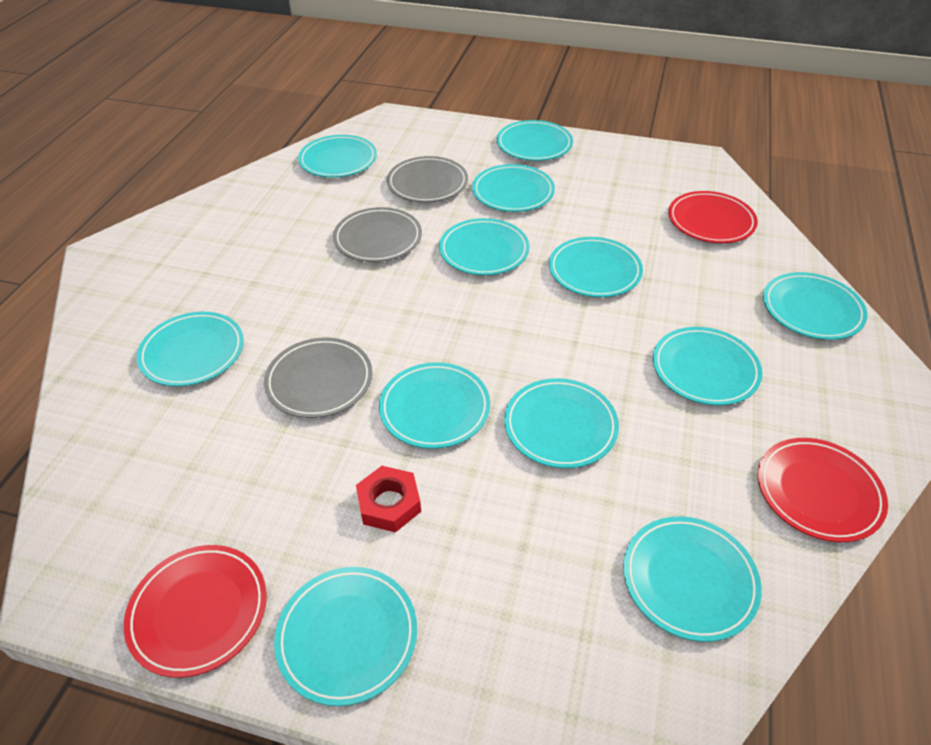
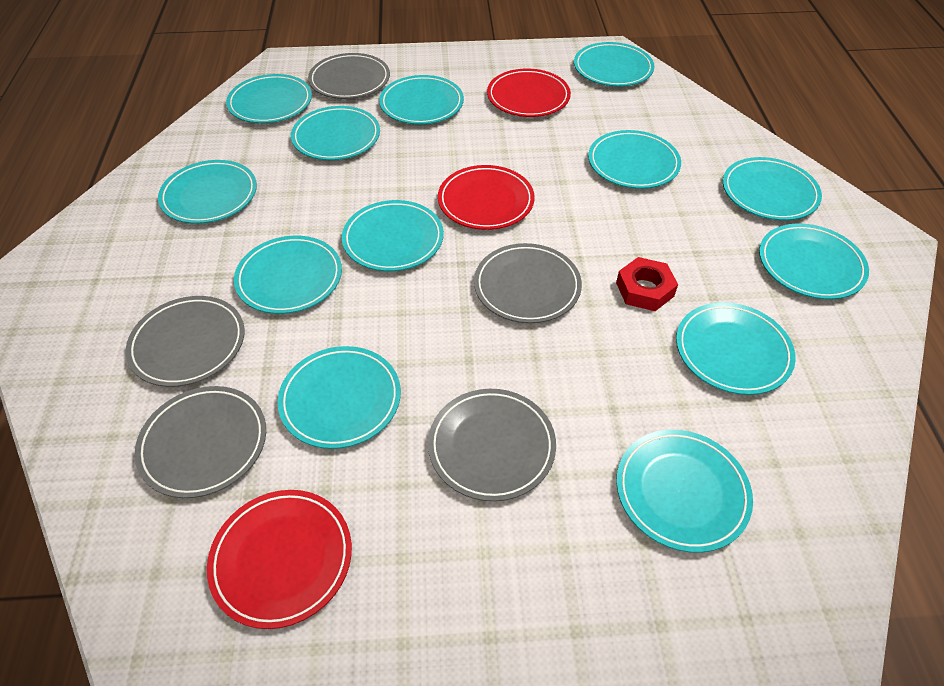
grey plate: [264,338,373,418] [333,207,422,262] [387,156,468,203] = 3 -> [126,296,245,387] [135,386,266,498] [308,53,390,99] [428,389,556,501] [474,243,582,323] = 5
turquoise plate: [137,312,244,387] [274,567,417,706] [298,135,377,178] [379,362,490,449] [439,218,530,275] [472,164,555,212] [497,120,573,161] [504,378,619,468] [549,237,643,297] [623,516,762,642] [653,327,762,406] [763,272,867,340] = 12 -> [158,160,257,224] [226,74,312,123] [234,236,342,314] [278,346,401,449] [291,106,380,160] [342,200,444,271] [379,75,464,125] [574,42,654,87] [588,130,681,189] [616,430,753,553] [676,302,796,395] [723,157,822,221] [759,223,869,300] = 13

